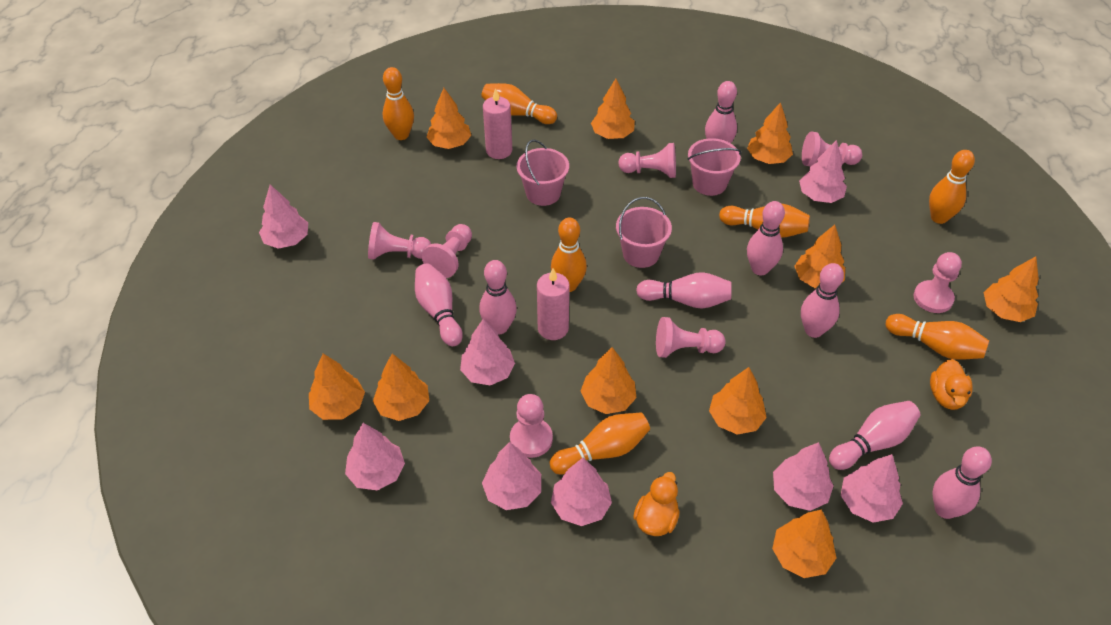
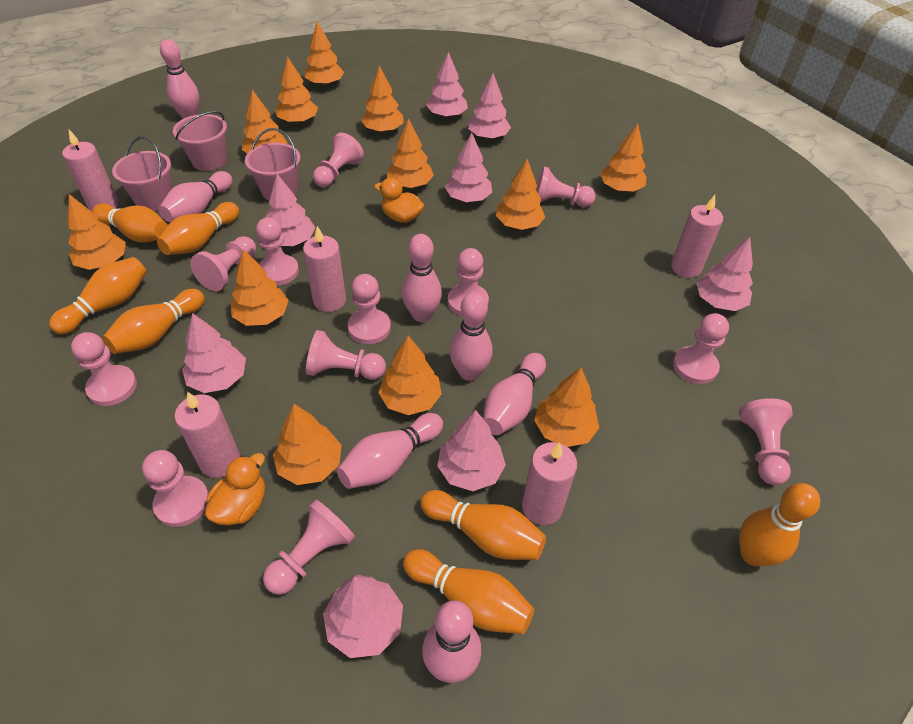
orange tree: [309,354,365,420] [373,353,429,421] [427,88,471,149] [580,347,636,414] [591,79,635,139] [709,367,767,435] [747,102,793,164] [772,510,836,578] [794,225,845,288] [984,256,1039,322] = 10 -> [67,194,126,270] [231,249,289,326] [242,89,288,154] [273,404,342,485] [275,56,318,124] [305,21,344,86] [361,66,404,133] [378,336,442,415] [387,118,434,188] [496,159,545,230] [534,368,599,447] [600,124,647,192] = 12
pink bowling pin: [415,263,463,346] [479,260,517,334] [636,272,731,308] [705,81,737,143] [747,201,785,276] [801,263,844,338] [829,401,920,470] [933,446,992,519] = 8 -> [159,171,233,222] [160,39,200,119] [337,413,443,489] [402,234,442,322] [422,600,481,683] [450,292,493,381] [483,353,546,435] = 7
pink candle: [483,88,512,159] [537,268,569,340] = 2 -> [62,130,119,211] [175,391,240,478] [303,226,346,312] [522,442,577,525] [671,195,723,278] = 5
pink pawn: [368,222,431,260] [422,224,472,278] [510,394,553,458] [618,143,676,178] [656,317,726,358] [802,132,862,166] [914,252,962,313] = 7 -> [71,332,137,406] [142,450,209,527] [190,236,256,291] [256,217,299,286] [263,499,355,595] [306,330,386,380] [313,132,364,187] [348,274,391,344] [448,248,489,316] [536,167,596,207] [673,313,729,384] [739,398,793,485] = 12

